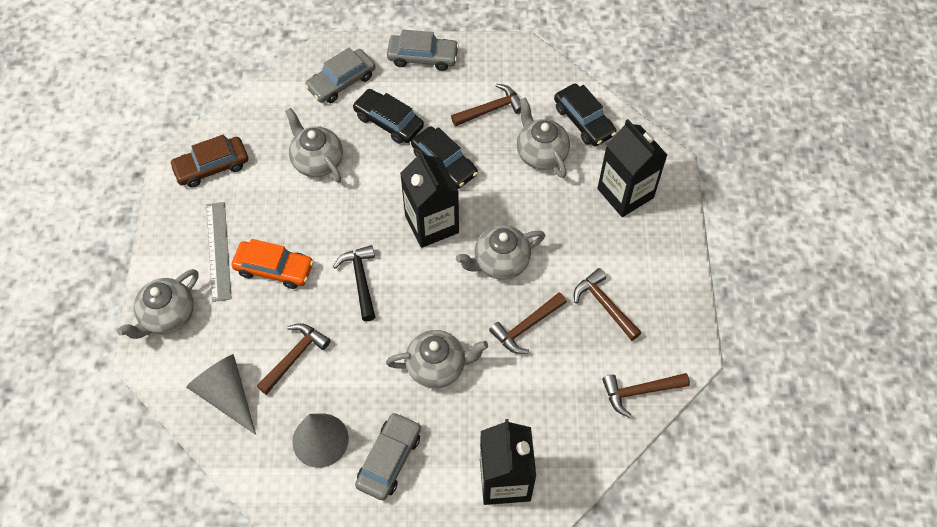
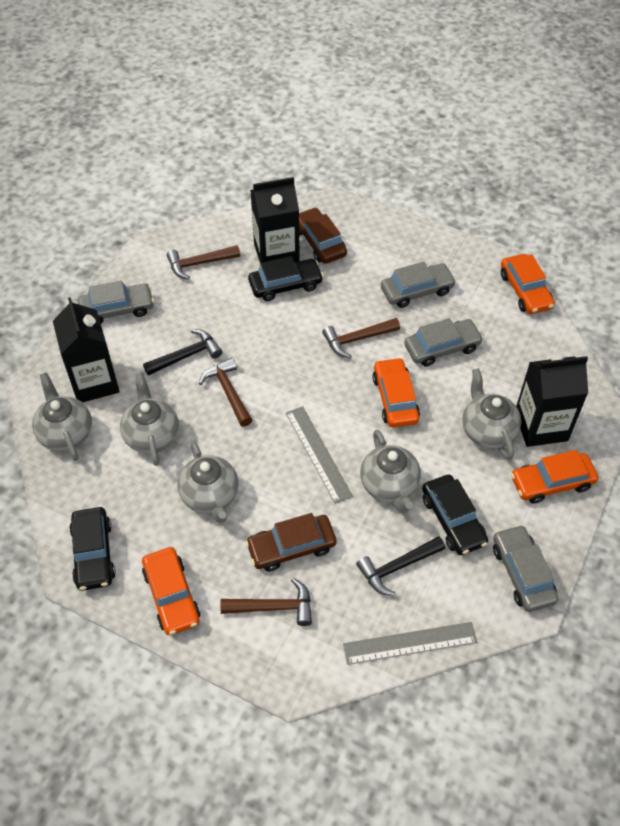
black hammer: [333,245,375,321] = 1 -> [143,329,222,376] [356,536,445,596] = 2
brown car: [169,134,248,187] = 1 -> [245,513,337,572] [299,207,347,264] = 2
brown hammer: [257,323,331,395] [451,84,521,126] [489,293,567,354] [574,268,642,341] [602,373,690,418] = 5 -> [167,245,240,280] [199,358,252,427] [220,578,312,626] [322,318,400,358] = 4
grey car: [305,48,376,103] [355,412,421,500] [387,30,459,71] = 3 -> [78,280,154,324] [381,262,456,308] [404,318,483,367] [493,525,558,612] = 4
grey cone: [186,354,256,435] [292,414,349,468] = 2 -> none = 0
grey ruler: [206,202,232,302] = 1 -> [286,406,353,504] [343,622,477,665] = 2
orange car: [231,239,314,289] = 1 -> [142,547,200,635] [372,357,420,428] [501,254,555,314] [511,450,598,504] = 4

